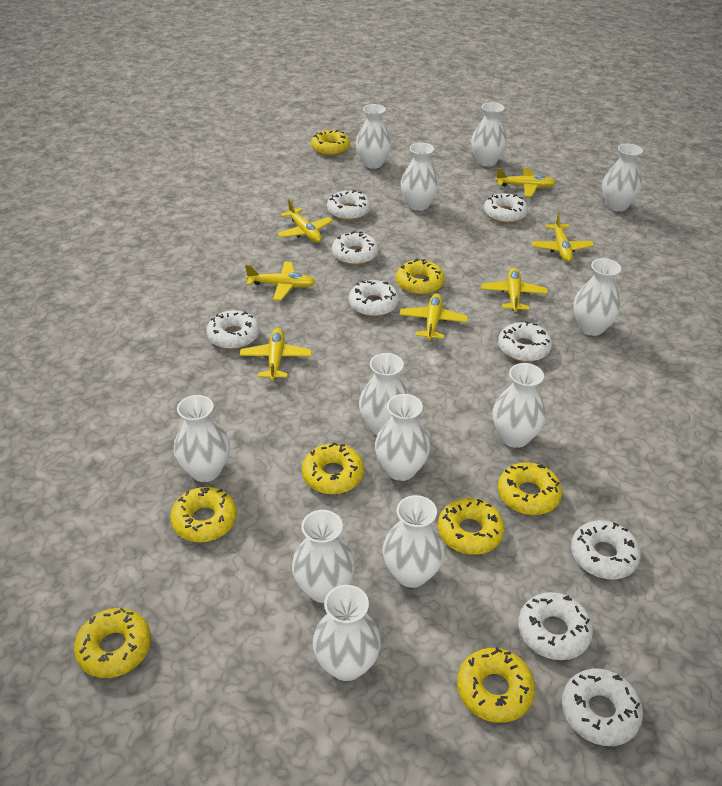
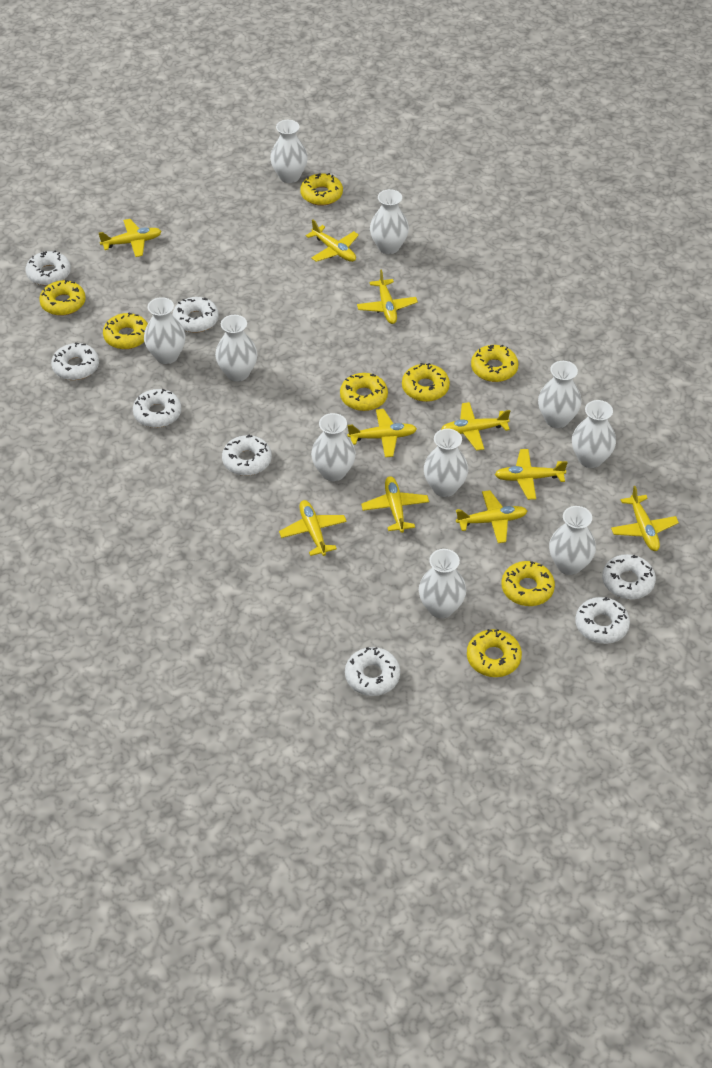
white donut: [206,310,259,349] [327,190,371,220] [332,231,379,265] [349,280,399,317] [484,193,528,223] [498,322,552,362] [518,592,593,660] [562,669,643,746] [571,520,641,579] = 9 -> [25,250,71,286] [51,342,99,380] [133,389,181,428] [173,297,219,333] [222,434,272,476] [345,647,400,696] [575,597,630,644] [602,554,656,599] = 8
white vase: [174,395,230,482] [292,510,355,603] [313,585,381,681] [356,104,392,169] [359,353,410,435] [375,394,430,481] [382,495,445,588] [401,143,439,211] [471,102,507,167] [493,363,546,448] [574,258,622,336] [602,144,643,212] = 12 -> [144,297,186,364] [215,315,257,382] [270,120,308,183] [311,413,356,481] [370,189,409,254] [419,549,466,618] [424,429,468,497] [538,361,581,428] [549,506,596,575] [572,400,616,468] = 10
yellow plane: [240,328,312,381] [245,261,315,301] [277,199,333,243] [399,293,468,340] [482,267,548,312] [495,168,556,197] [532,213,594,262] = 7 -> [99,219,162,257] [279,500,347,556] [306,219,359,262] [347,409,417,457] [357,269,418,324] [361,476,429,533] [441,402,510,451] [456,490,527,543] [495,449,568,500] [611,486,679,551] = 10

